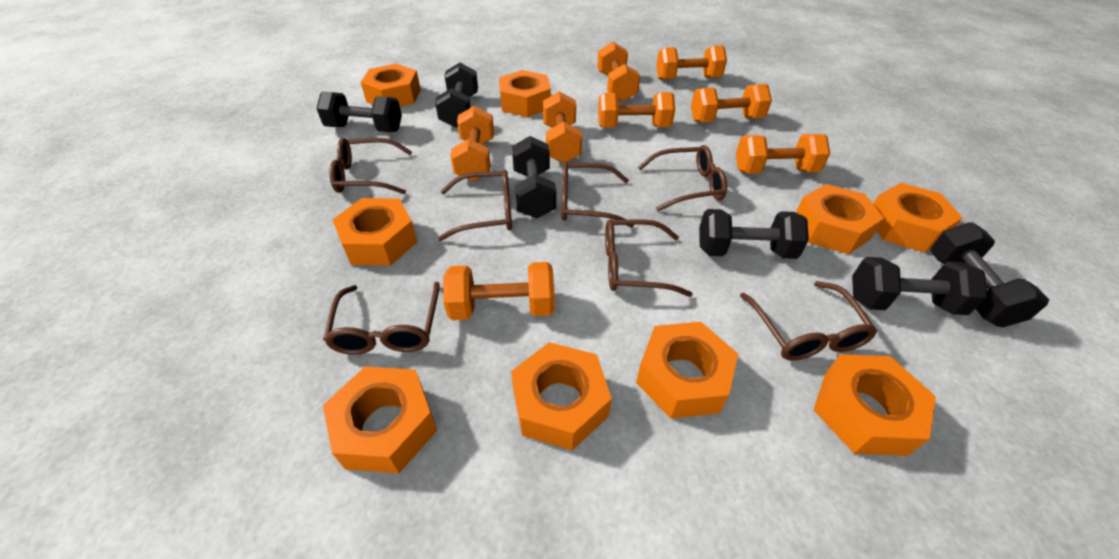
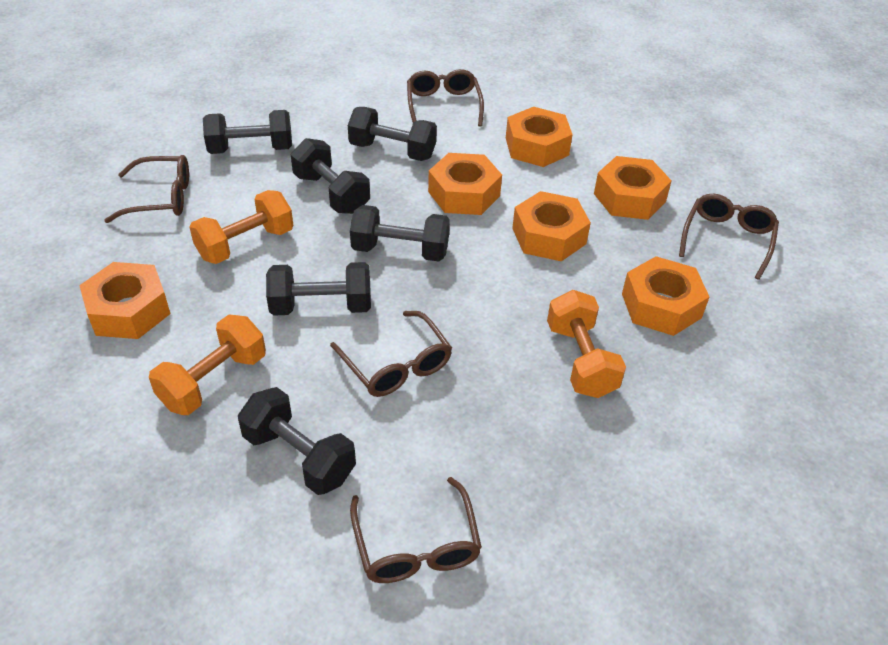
brown glasses: [323,282,439,355] [330,138,412,194] [438,170,512,241] [562,161,634,228] [605,219,693,297] [638,145,727,211] [740,281,877,361] = 7 -> [104,155,189,223] [330,311,452,397] [350,477,482,583] [407,69,484,127] [679,194,779,280] = 5
orange dumbbell: [443,262,555,320] [450,106,494,181] [543,92,582,163] [597,42,640,102] [598,92,675,128] [656,46,727,80] [691,84,772,122] [736,134,830,174] = 8 -> [149,315,266,415] [189,190,293,264] [547,290,626,398] = 3
orange nut: [323,366,437,473] [332,198,418,266] [361,63,421,107] [499,70,551,117] [511,342,612,450] [636,322,738,419] [796,184,884,254] [814,354,936,456] [873,183,963,253] = 9 -> [79,262,171,339] [428,153,502,215] [506,107,573,167] [512,191,591,261] [594,156,672,220] [622,256,709,336] = 6

